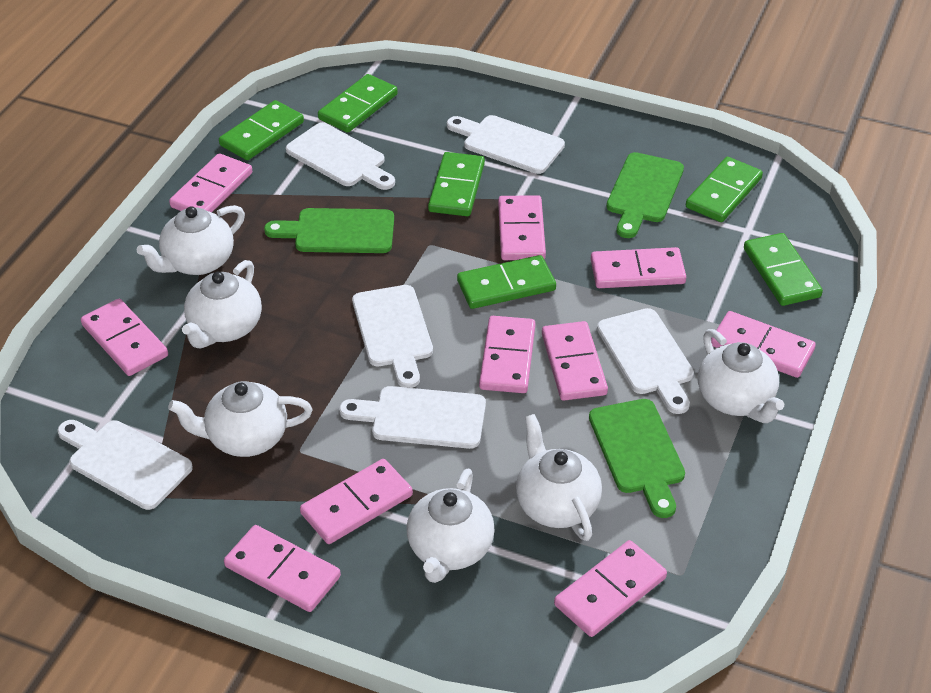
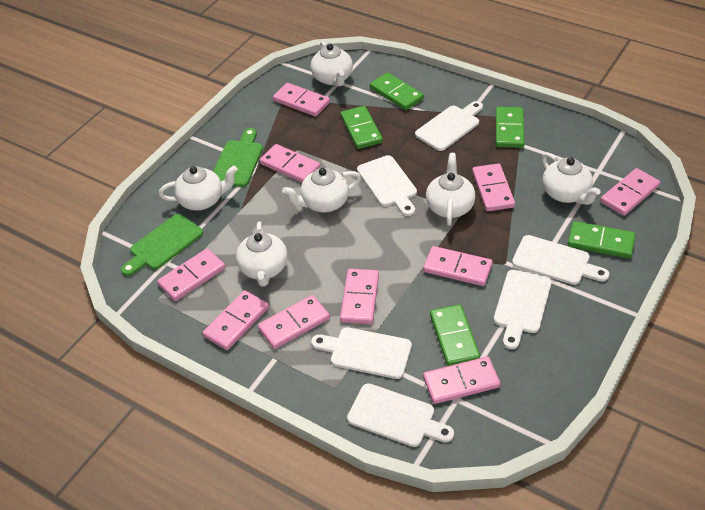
green cutting board: [264,208,394,253] [589,399,685,518] [606,152,684,238] = 3 -> [121,214,203,276] [213,128,263,187] = 2
green domino: [219,100,304,160] [318,74,398,133] [428,152,485,216] [457,255,556,309] [686,157,763,222] [744,233,823,306] = 6 -> [341,106,383,149] [370,72,424,110] [430,304,480,366] [496,107,525,148] [568,221,636,258] = 5

